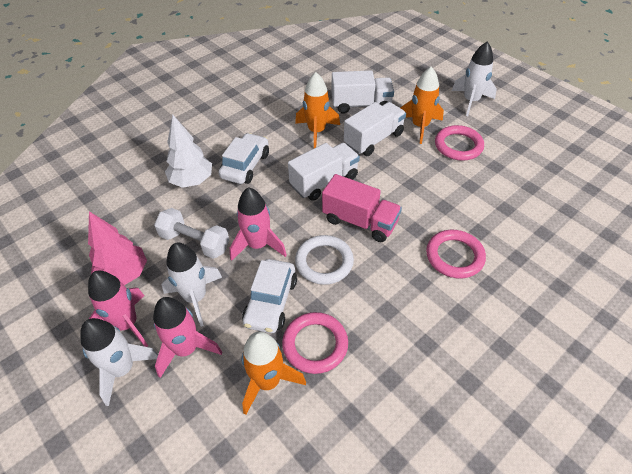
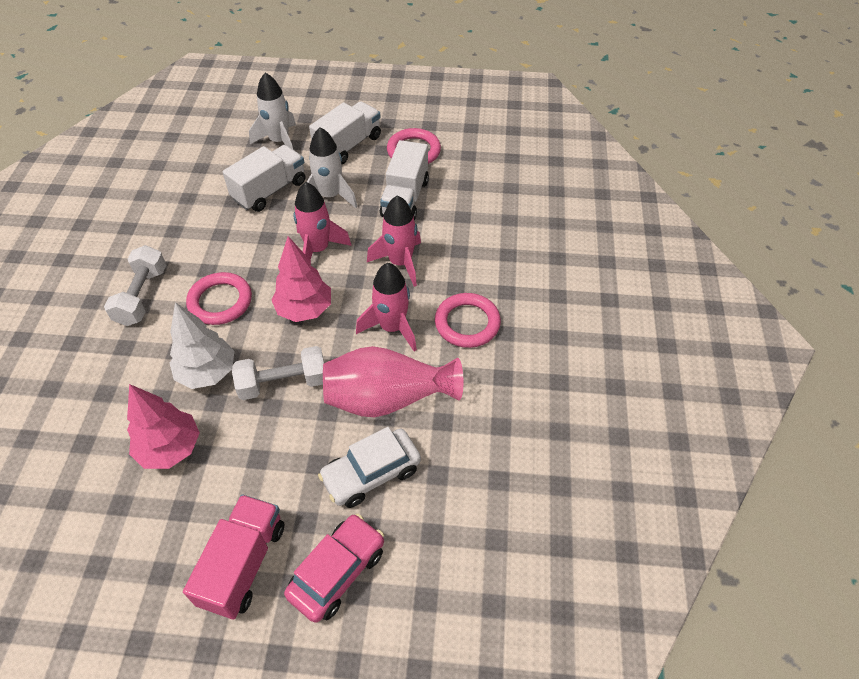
orange rocket: [242,331,306,415] [295,72,340,148] [401,67,444,144] = 3 -> none = 0
pink car: none = 0 -> [284,514,384,623] = 1
pink tree: [88,211,147,285] = 1 -> [127,384,200,469] [271,236,331,322] = 2
pink vase: none = 0 -> [323,346,463,417] = 1
white car: [219,133,269,184] [242,259,297,333] = 2 -> [318,427,421,508] = 1
white dumbbell: [154,208,230,259] = 1 -> [104,245,166,326] [232,346,324,400] = 2
white ring: [295,235,354,285] = 1 -> none = 0
white rocket: [80,318,158,406] [162,243,222,327] [452,42,497,116] = 3 -> [249,72,296,149] [307,127,357,208] = 2

